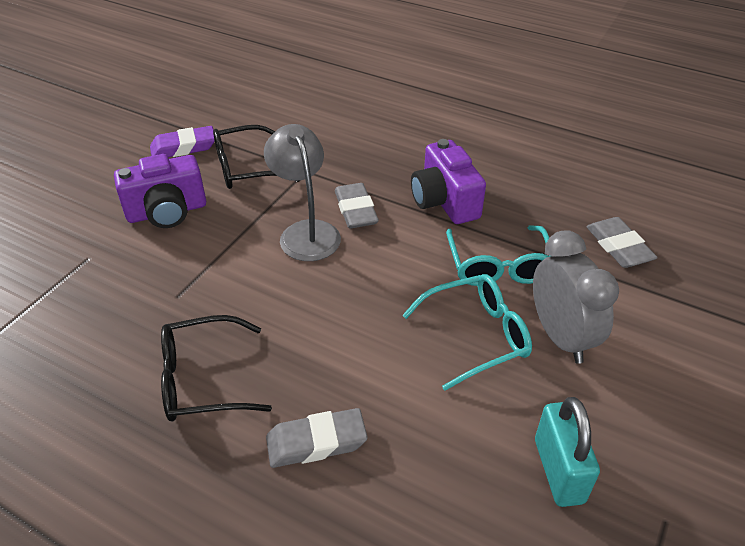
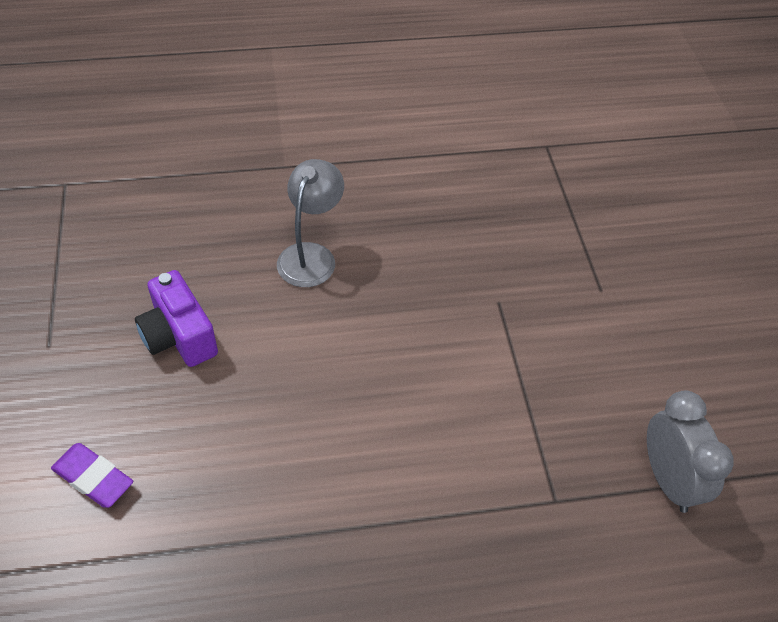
black glasses: [161,315,272,421] [213,125,300,189] = 2 -> none = 0
grey eraser: [266,408,368,468] [335,183,379,229] [587,217,658,268] = 3 -> none = 0
purple camera: [114,154,206,228] [411,139,486,224] = 2 -> [135,270,218,367] = 1
turquoise glasses: [402,274,532,391] [446,225,550,286] = 2 -> none = 0
turquoise padlock: [535,397,600,507] = 1 -> none = 0

